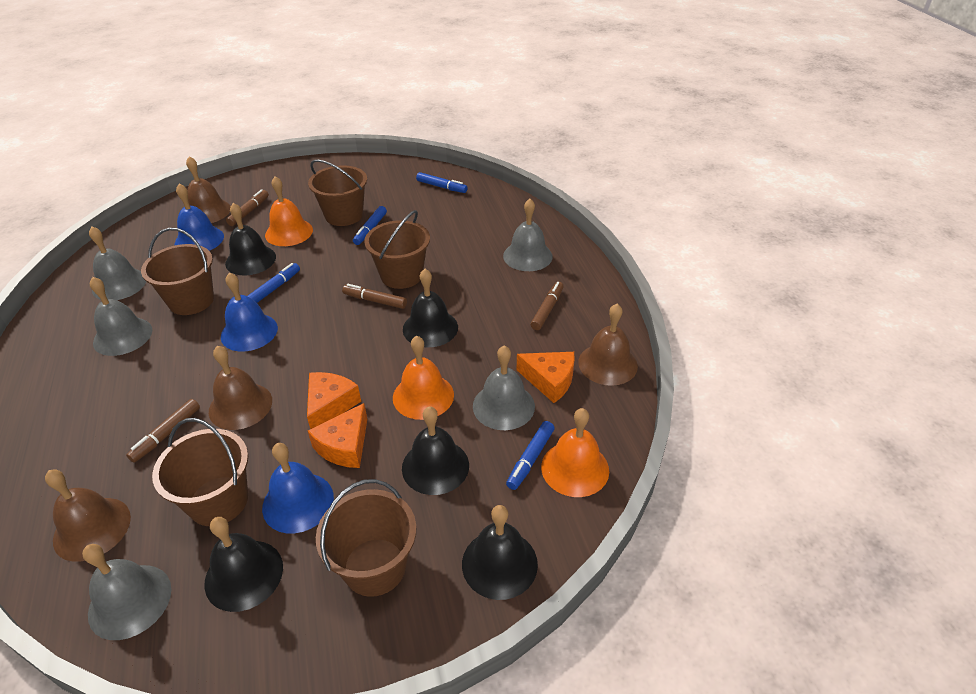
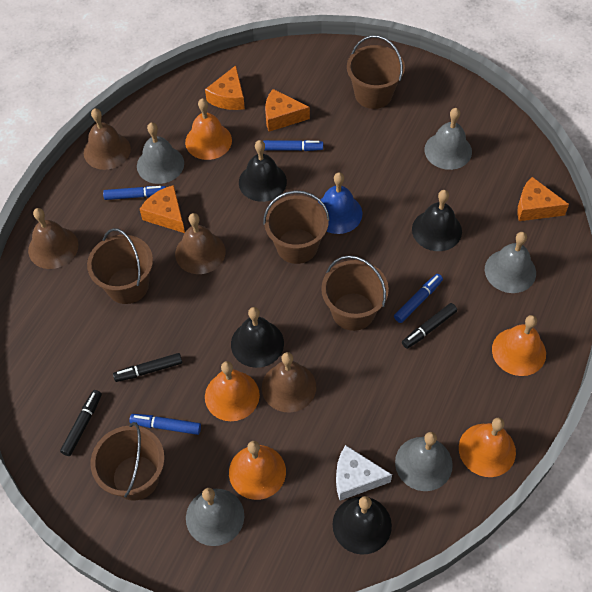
black bell: [204,517,283,612] [225,203,276,276] [402,406,469,495] [403,269,458,347] [462,505,538,600] = 5 -> [231,307,284,368] [239,140,287,202] [333,496,392,555] [412,190,462,251] = 4
black marker: none = 0 -> [60,390,102,456] [113,353,182,382] [402,303,457,349] = 3
blue bell: [175,184,224,251] [221,273,278,351] [262,443,334,533] = 3 -> [320,172,362,234] = 1
brown marker: [126,399,200,463] [226,189,269,226] [342,284,407,309] [531,282,564,330] = 4 -> none = 0
orange bell: [265,176,313,246] [393,336,454,420] [541,408,609,497] = 3 -> [185,98,232,160] [205,361,260,421] [229,441,286,500] [459,418,516,477] [492,315,546,376] = 5
orange cheese: [307,372,361,429] [308,403,367,468] [517,352,575,403] = 3 -> [140,185,185,233] [205,65,245,110] [265,89,310,132] [517,177,569,221] = 4
white cheese: none = 0 -> [336,445,392,501] = 1

